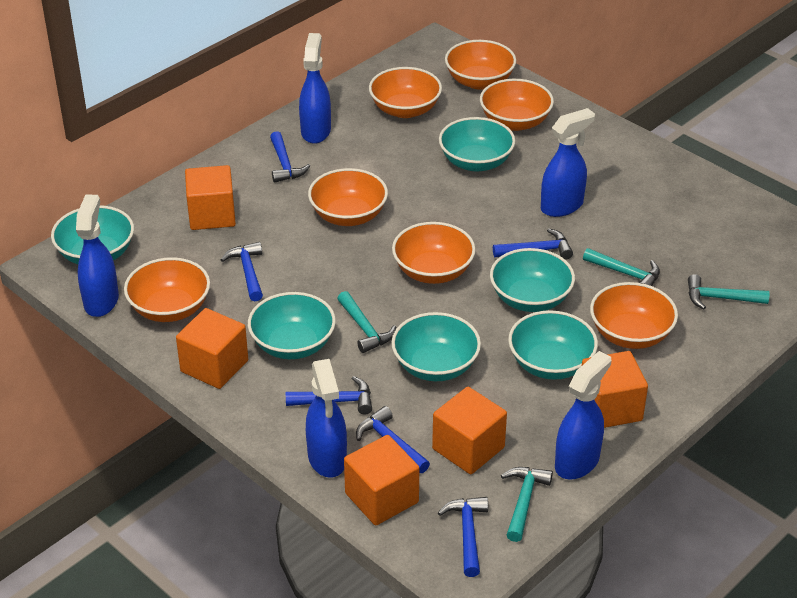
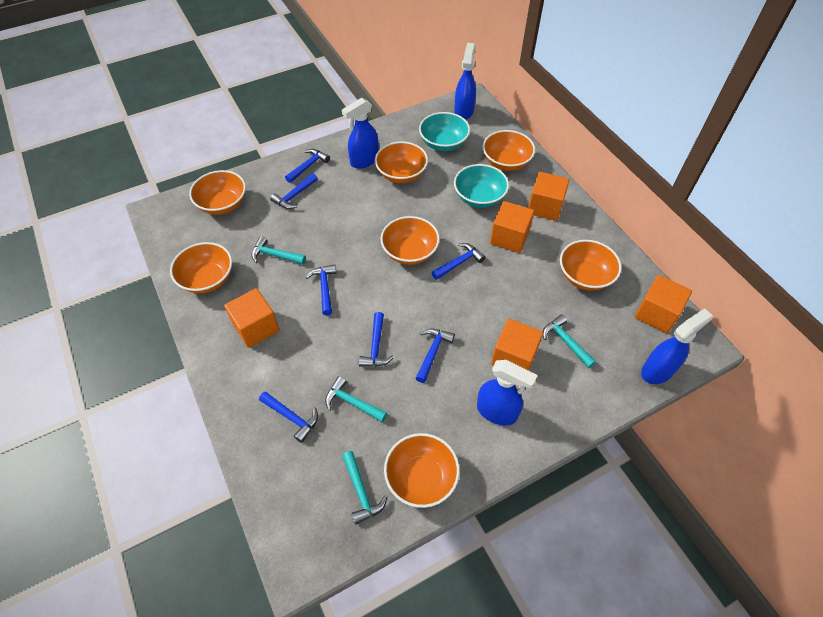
blue hammer: [221,242,263,302] [270,131,310,183] [286,376,372,415] [356,406,430,473] [438,497,488,577] [493,228,573,259] = 6 -> [259,392,318,443] [270,173,318,209] [285,149,330,183] [305,264,336,316] [359,312,394,366] [415,328,455,383] [432,243,485,280] = 7
blue spray bottle: [76,194,119,317] [299,33,331,144] [306,359,347,478] [541,108,595,217] [555,351,612,480] = 5 -> [342,98,379,169] [454,43,476,120] [477,360,537,426] [641,308,713,384] = 4
turquoise bowl: [51,205,134,264] [248,292,336,359] [391,312,481,381] [439,117,515,172] [490,248,575,312] [508,310,598,380] = 6 -> [419,112,470,151] [454,164,509,208] = 2

